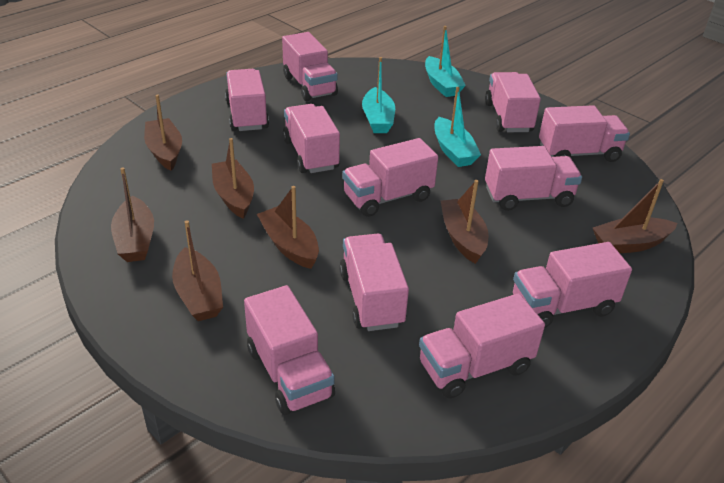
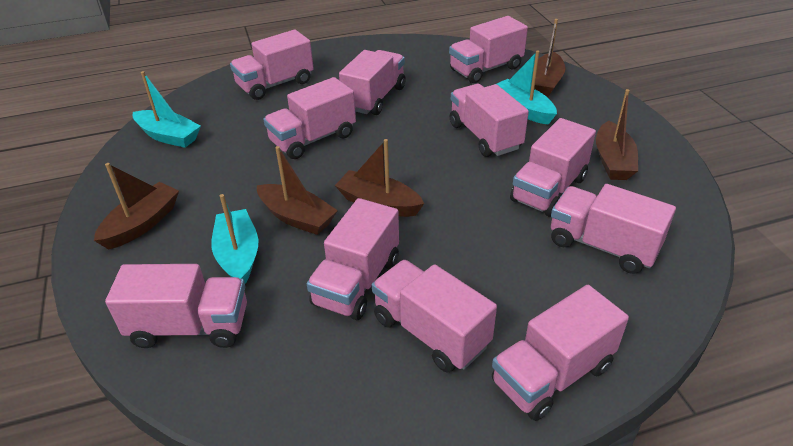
brown boat: [111,167,154,262] [144,94,182,171] [172,220,223,321] [212,138,254,219] [257,186,319,269] [441,180,488,264] [593,179,677,253] = 7 -> [94,163,179,250] [257,146,338,235] [335,139,424,217] [534,19,565,97] [596,89,638,180] = 5

